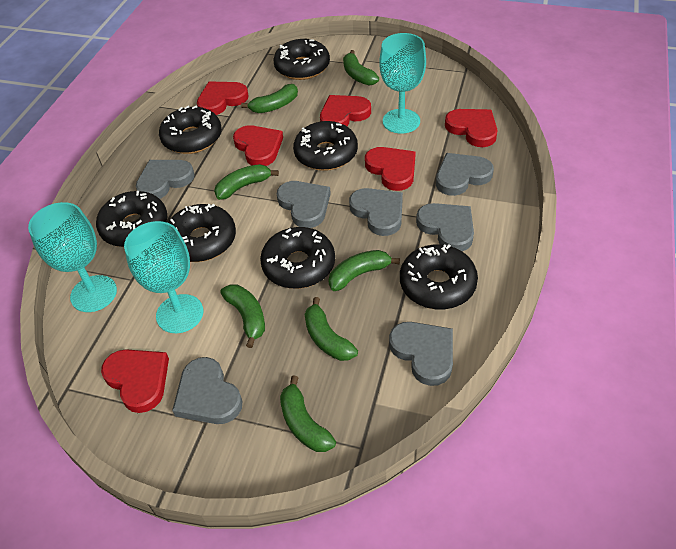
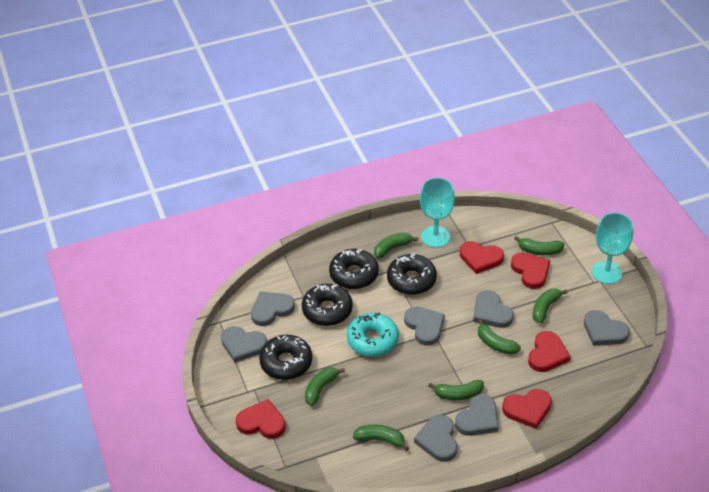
black donut: [96,191,167,247] [159,106,222,154] [168,204,236,262] [260,227,335,289] [273,39,330,80] [293,121,358,171] [400,244,478,310] = 7 -> [259,335,312,380] [302,284,353,326] [329,249,379,289] [387,253,437,295] = 4
red heart: [101,349,169,413] [197,81,248,115] [233,125,283,166] [320,95,371,126] [365,147,416,191] [445,109,497,147] = 6 -> [236,399,286,439] [460,241,504,274] [502,389,552,429] [511,252,550,289] [528,331,571,372] = 5
turquoise donut: none = 0 -> [347,313,399,357] = 1
turquoise goblet: [28,202,117,312] [124,221,203,333] [379,33,426,134] = 3 -> [420,178,455,248] [592,213,633,284] = 2

